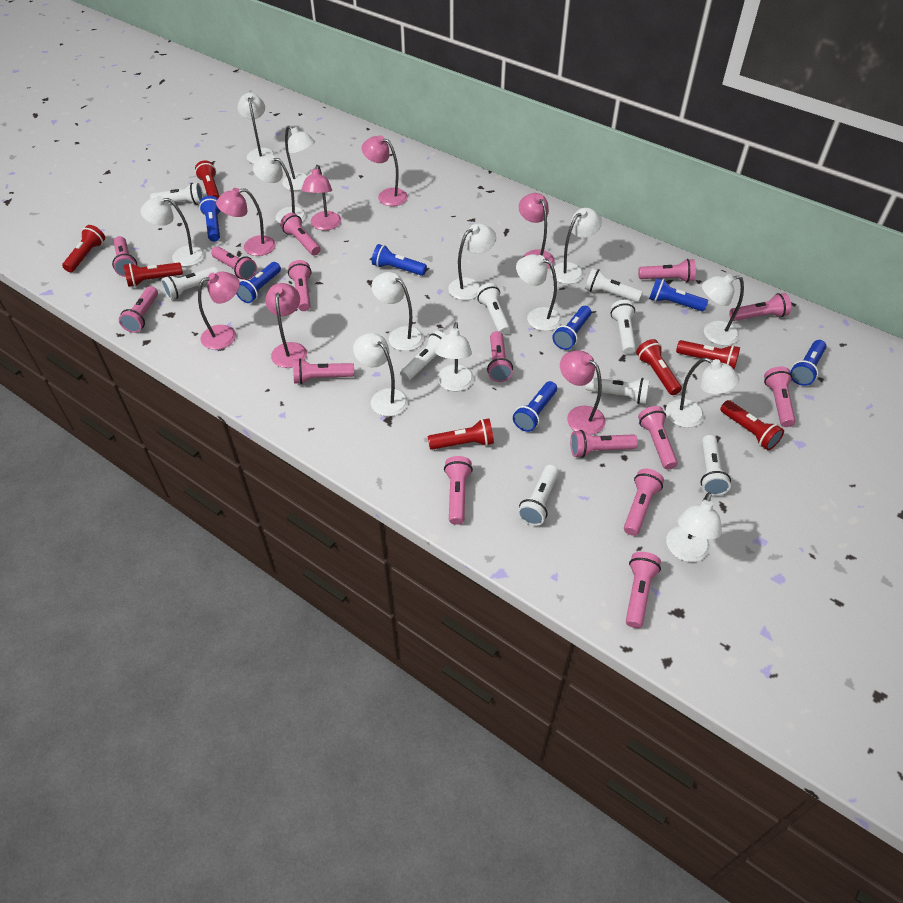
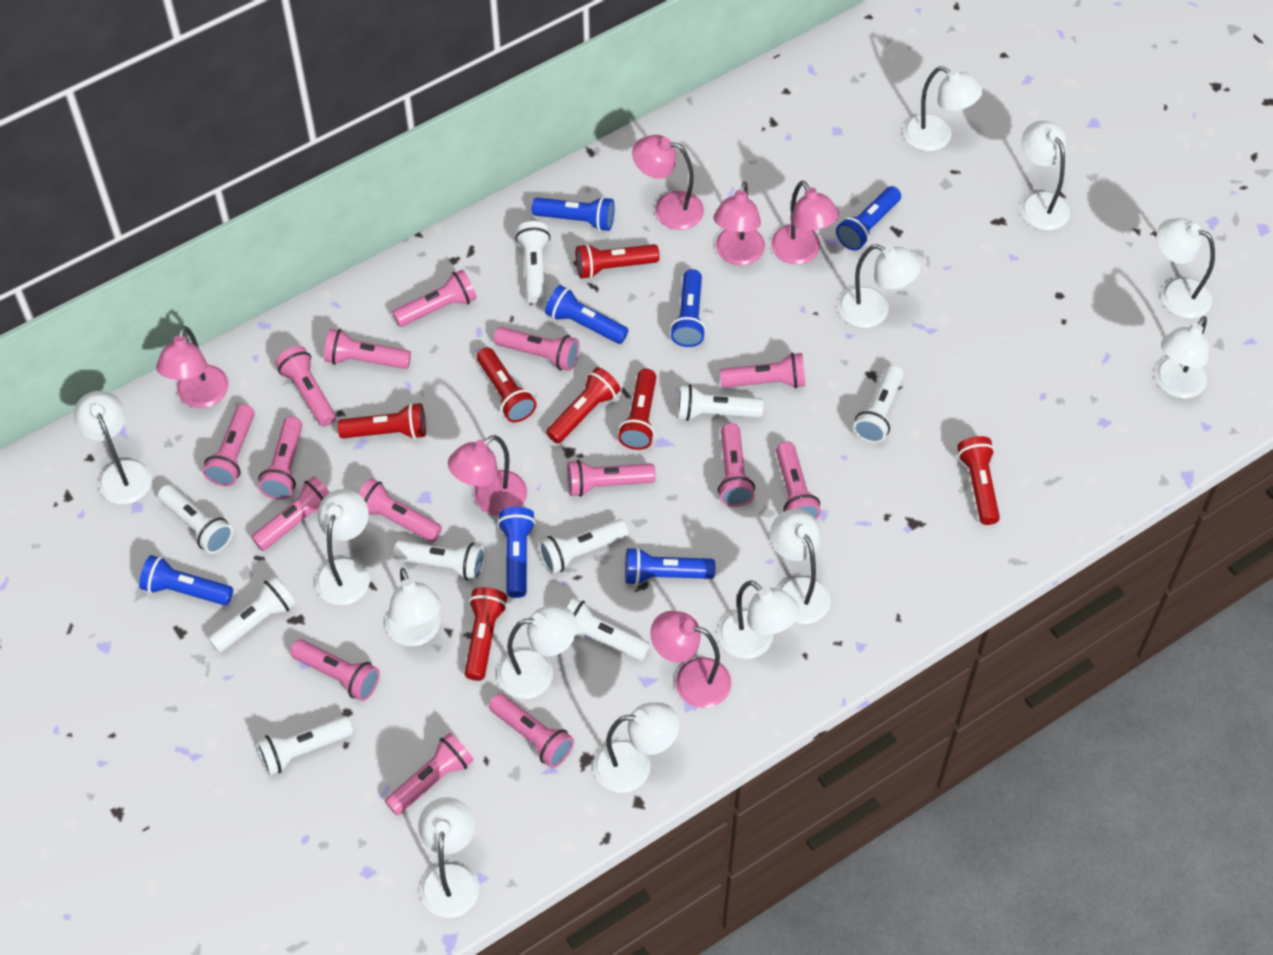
pink lamp: [198,272,240,350] [216,188,276,256] [265,283,307,368] [301,165,341,230] [362,135,408,206] [519,193,555,269] [560,350,606,435] = 7 -> [156,326,229,408] [448,435,527,516] [632,135,704,230] [650,611,731,708] [713,181,765,265] [771,180,839,264] = 6

